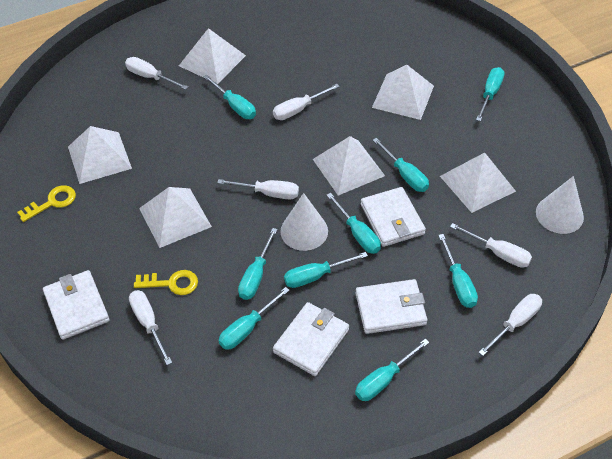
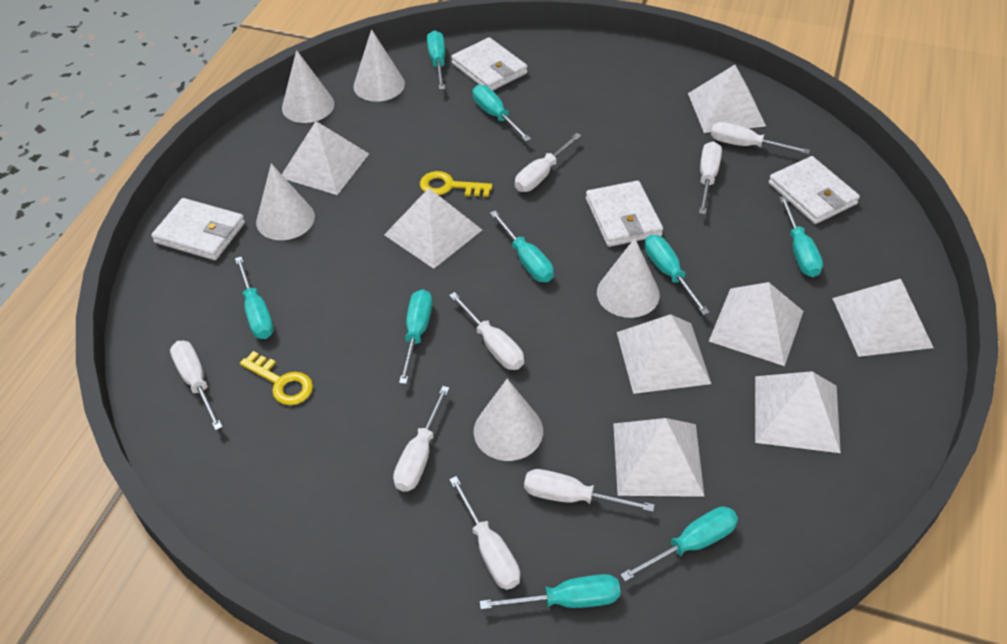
white cone: [280,193,328,251] [536,176,584,234] = 2 -> [256,163,315,240] [282,50,334,123] [353,29,405,102] [474,379,543,461] [597,238,660,318] = 5
white pyramid: [68,126,132,184] [139,187,212,248] [179,28,246,84] [313,136,385,195] [372,64,434,120] [440,152,516,213] = 6 -> [282,121,369,195] [384,188,482,269] [613,418,704,497] [617,314,711,394] [688,65,766,133] [709,282,803,366] [755,371,841,453] [832,279,933,357] = 8
white screwdriver: [125,57,188,90] [129,290,172,365] [217,179,299,199] [273,84,340,120] [450,223,532,268] [478,294,542,356] = 6 -> [170,341,223,431] [393,386,450,492] [449,292,524,370] [449,476,520,590] [515,133,581,192] [524,469,655,512] [699,141,722,214] [711,122,810,154] = 8

